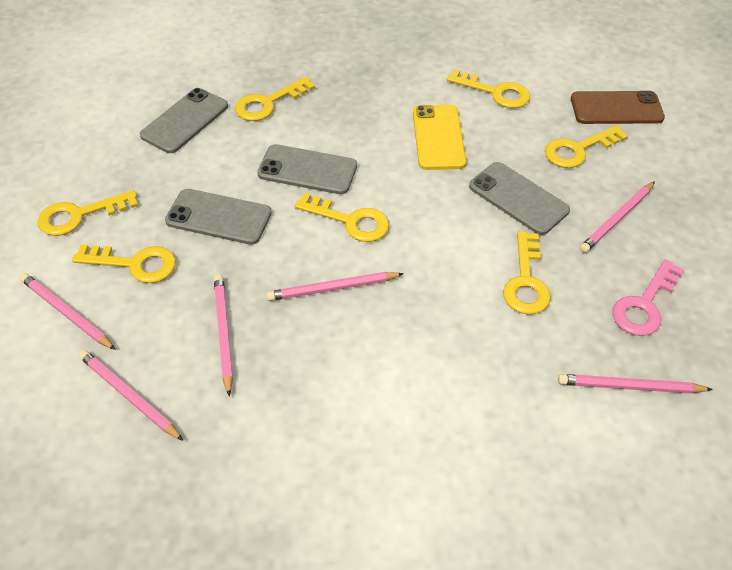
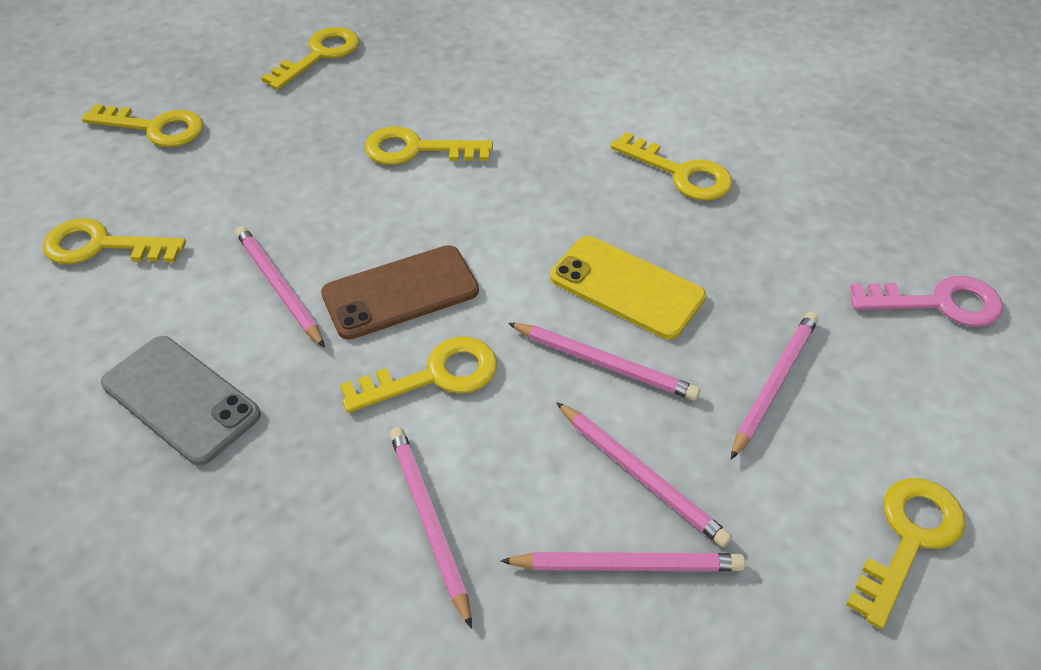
grey phone: [140,88,228,153] [165,189,272,245] [257,144,357,194] [469,162,570,235] = 4 -> [101,336,261,466] = 1

